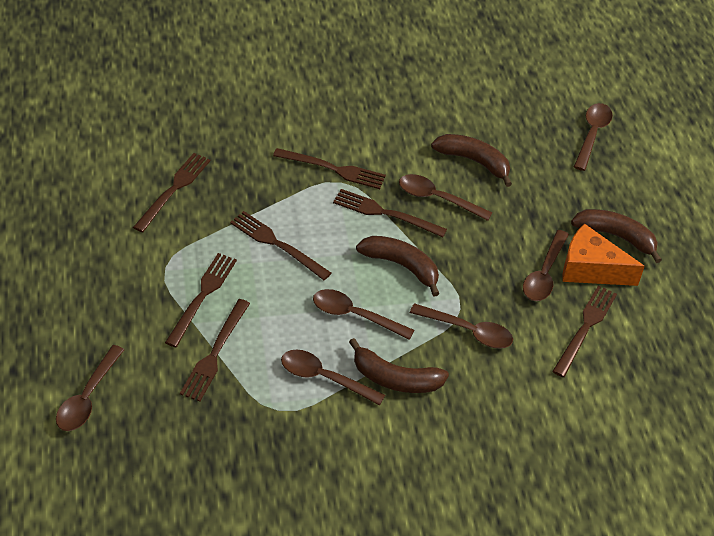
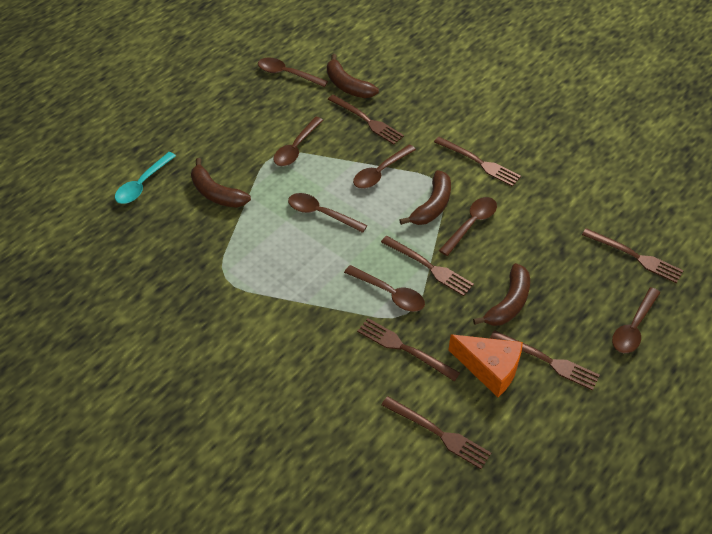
turquoise spoon: none = 0 -> [115,152,176,204] = 1

